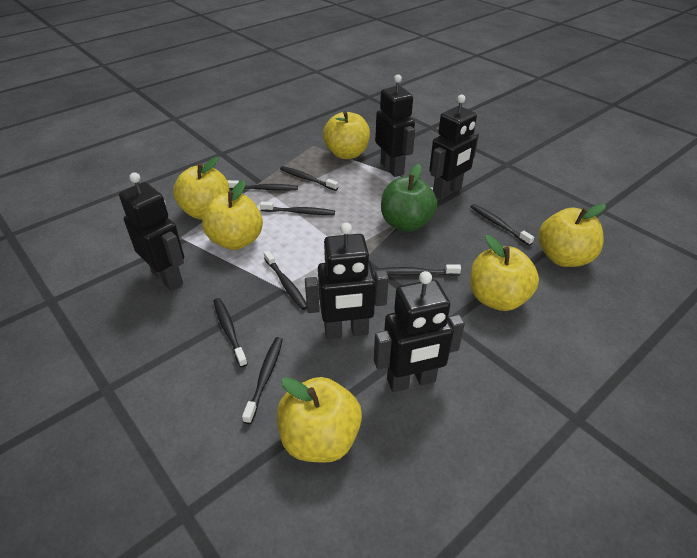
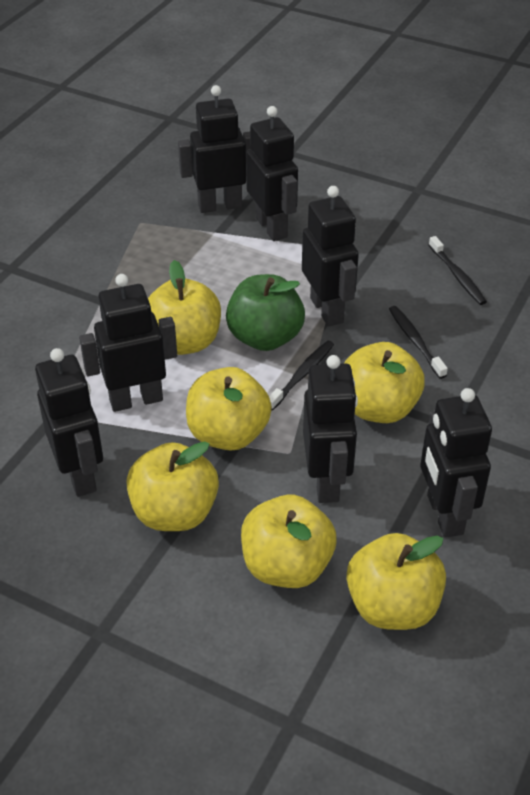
black robot: [119,172,184,291] [305,223,389,339] [374,271,465,392] [375,74,415,177] [429,95,479,200] = 5 -> [35,348,103,497] [79,274,177,412] [178,85,251,213] [246,106,298,241] [302,186,359,327] [303,355,358,503] [420,388,492,538] = 7
black toothbrush: [213,298,248,367] [227,180,298,191] [242,337,283,424] [260,202,335,215] [264,250,307,310] [280,166,338,191] [374,264,461,276] [470,204,534,246] = 8 -> [269,341,334,411] [389,306,448,379] [429,236,487,305] = 3

